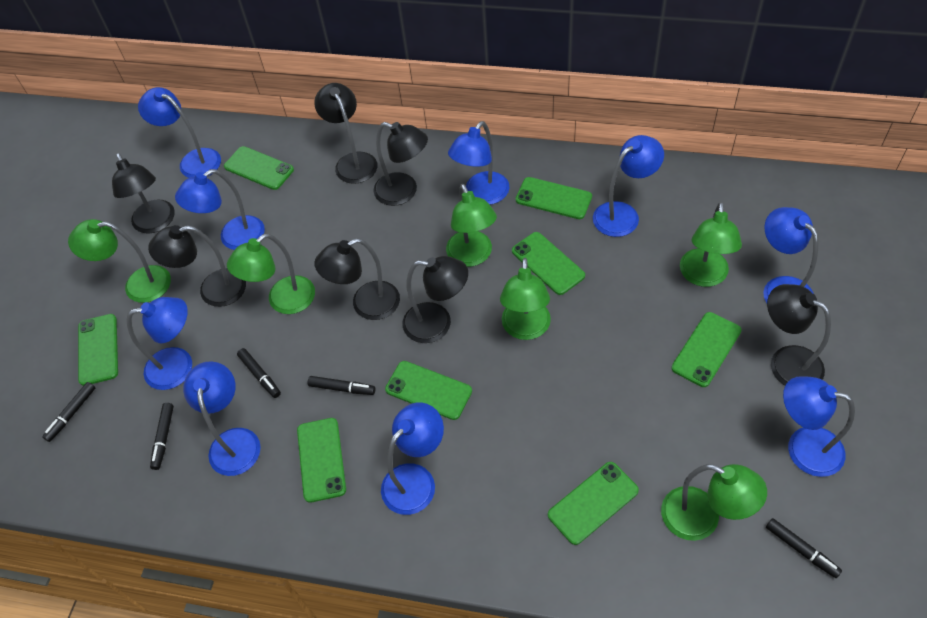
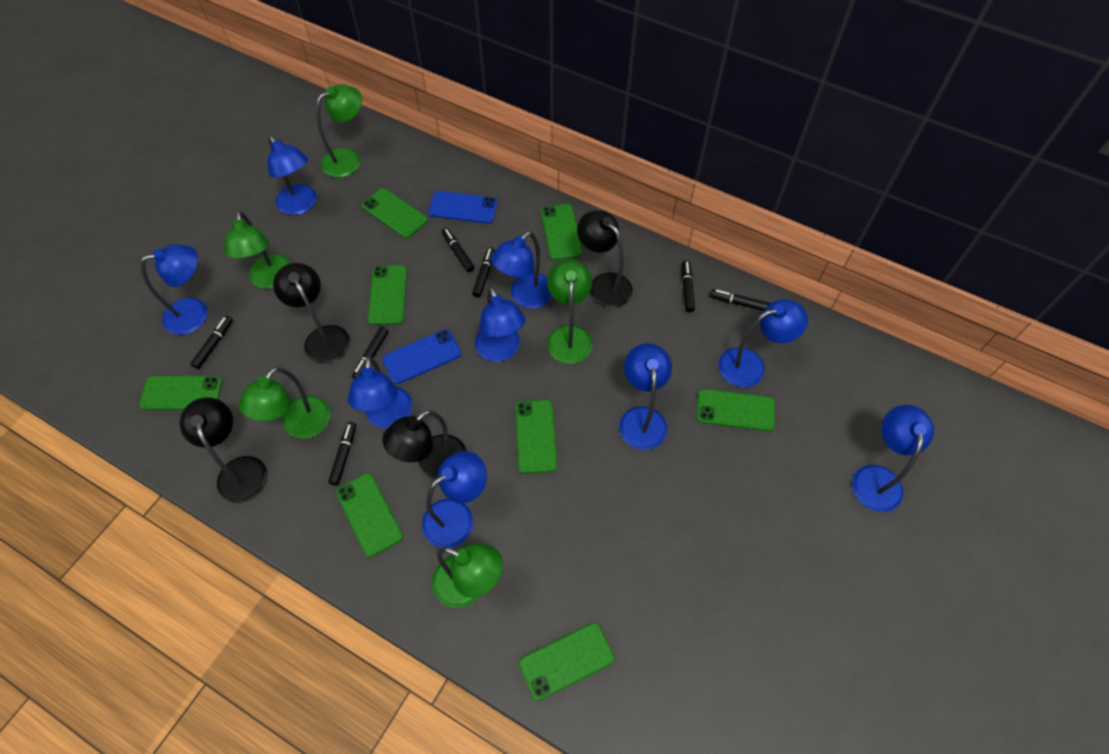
black lamp: [112,153,175,234] [148,225,246,307] [314,83,377,184] [314,238,400,320] [373,122,428,206] [403,256,468,343] [767,284,831,386] = 7 -> [180,397,268,503] [273,263,350,364] [382,410,467,479] [577,211,633,308] = 4
black marker: [42,382,96,442] [150,403,174,470] [237,348,281,398] [308,376,375,395] [766,518,842,578] = 5 -> [191,316,233,369] [328,422,356,486] [352,327,389,379] [442,228,475,272] [472,247,495,298] [682,260,695,312] [710,290,770,311] = 7
blue phone: none = 0 -> [382,329,461,384] [428,191,498,224] = 2
green lamp: [68,219,171,303] [227,234,315,314] [446,184,497,267] [500,258,551,340] [661,464,767,541] [680,202,742,287] = 6 -> [224,211,291,289] [238,367,331,439] [316,84,362,178] [432,543,503,608] [547,259,592,364] = 5

